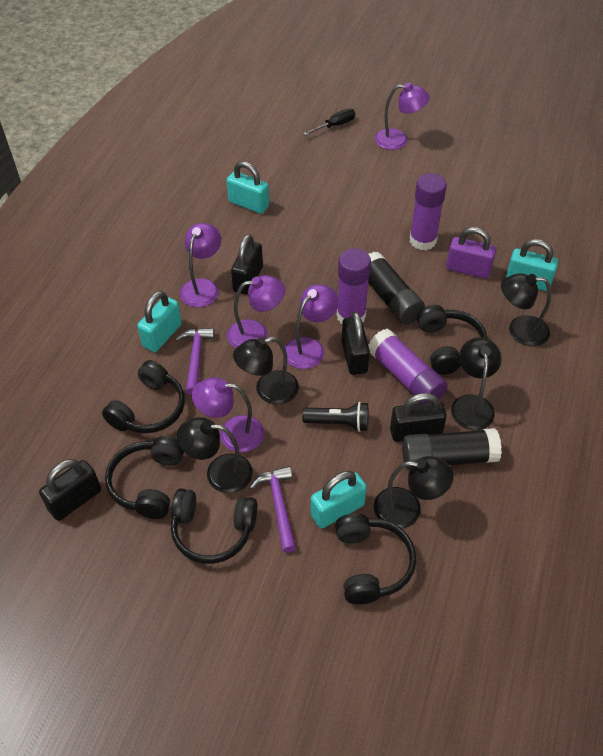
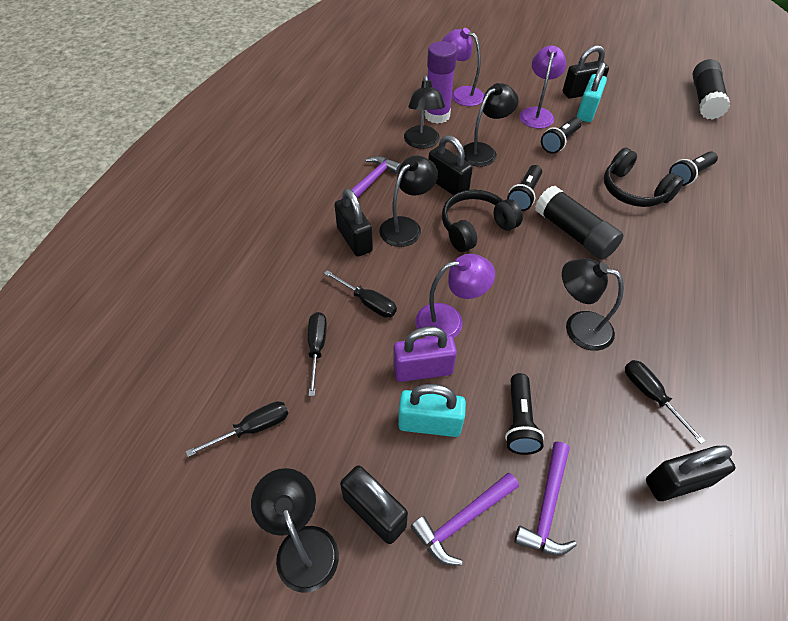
black flashlight: [302,402,368,432] = 1 -> [505,373,544,455] [507,165,542,211] [541,117,582,154] [669,151,718,186] = 4
black headphones: [102,360,185,433] [105,436,184,519] [171,488,257,564] [335,513,416,604] [417,305,487,375] = 5 -> [442,190,523,252] [604,148,684,207] = 2
black padlock: [39,459,101,521] [231,234,263,295] [342,311,370,375] [390,393,447,442] = 4 -> [334,189,373,257] [340,465,408,544] [428,135,473,195] [563,45,609,99] [646,446,735,501] = 5
black screwdriver: [303,108,355,135] = 1 -> [186,401,289,457] [308,312,327,396] [324,270,397,318] [625,360,705,444] = 4
purple glue stick: [337,248,371,324] [368,329,448,403] [409,173,447,250] = 3 -> [425,41,457,124] = 1
purple hammer: [175,328,215,395] [250,466,296,553] = 2 -> [342,156,401,199] [410,473,519,565] [514,442,577,556] = 3
purple lamp: [180,223,221,307] [192,377,264,452] [227,275,285,348] [285,284,339,369] [375,83,430,150] = 5 -> [415,254,495,338] [442,28,484,106] [519,46,566,129] = 3
turquoise padlock: [137,291,182,352] [227,161,269,214] [311,471,367,528] [506,239,558,291] = 4 -> [398,384,466,437] [577,62,607,122] = 2

